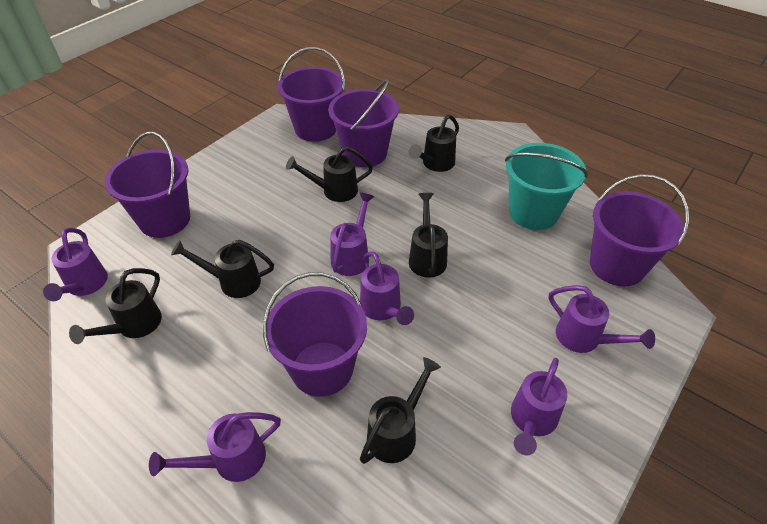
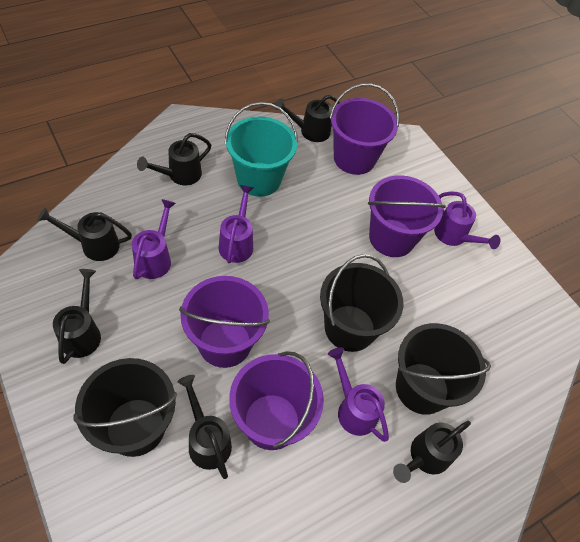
black bucket: none = 0 -> [73,358,177,457] [320,254,403,352] [396,323,491,415] = 3
purple bucket: [105,132,190,238] [263,272,367,397] [277,47,345,142] [328,79,399,167] [590,174,689,286] = 5 -> [179,276,270,368] [229,351,324,450] [330,83,400,175] [368,175,446,257] = 4
purple watering can: [43,228,108,301] [149,412,281,482] [330,192,374,276] [360,251,414,325] [511,358,567,455] [549,285,655,353] = 6 -> [132,199,176,280] [219,185,254,263] [328,347,389,442] [434,192,500,249] = 4

